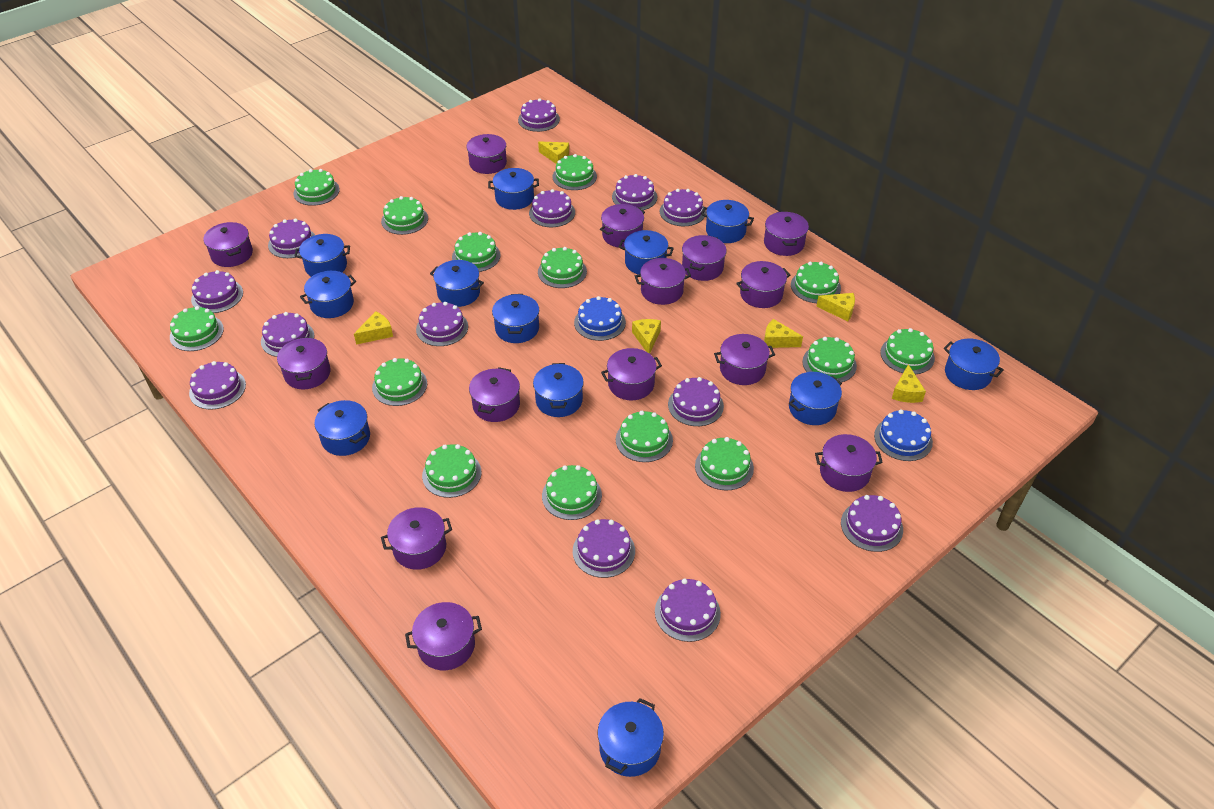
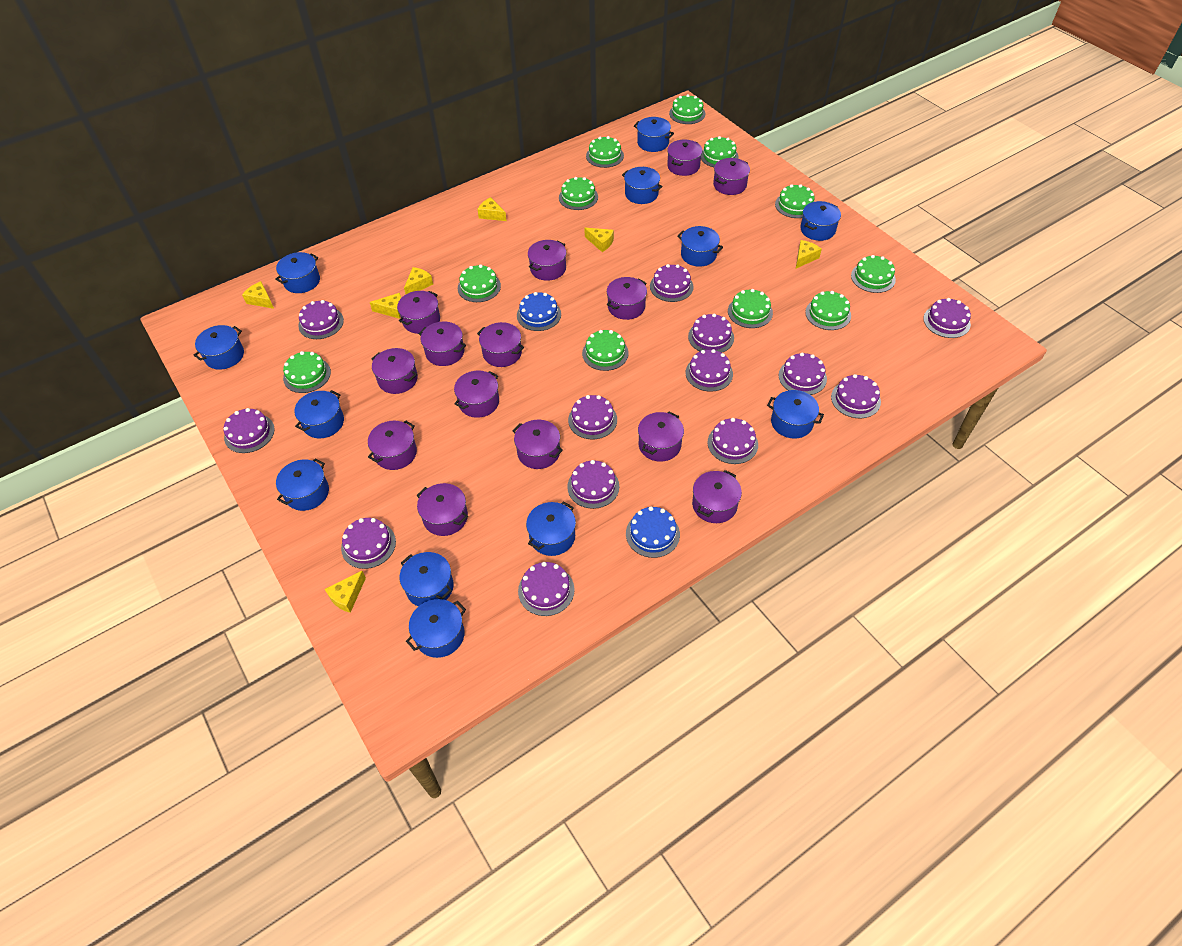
green cake: [170,306,224,351] [294,169,340,206] [372,358,427,406] [381,196,428,235] [422,444,482,498] [452,232,501,272] [538,247,587,288] [542,465,602,520] [552,154,597,190] [616,411,673,462] [695,437,754,490] [791,262,841,303] [802,337,857,382] [880,328,935,374] = 14 -> [283,351,331,393] [458,264,501,302] [559,177,598,210] [582,330,629,371] [586,136,624,168] [669,94,705,124] [701,136,738,167] [728,289,773,328] [775,184,815,218] [805,291,851,330] [851,255,896,293] = 11
yellow cheese: [354,311,393,345] [538,141,569,164] [632,319,661,354] [764,319,803,348] [816,293,855,321] [892,364,926,403] = 6 -> [242,281,274,309] [325,571,366,613] [370,293,401,319] [404,267,433,294] [477,197,506,221] [584,228,614,252] [796,240,822,268] = 7

